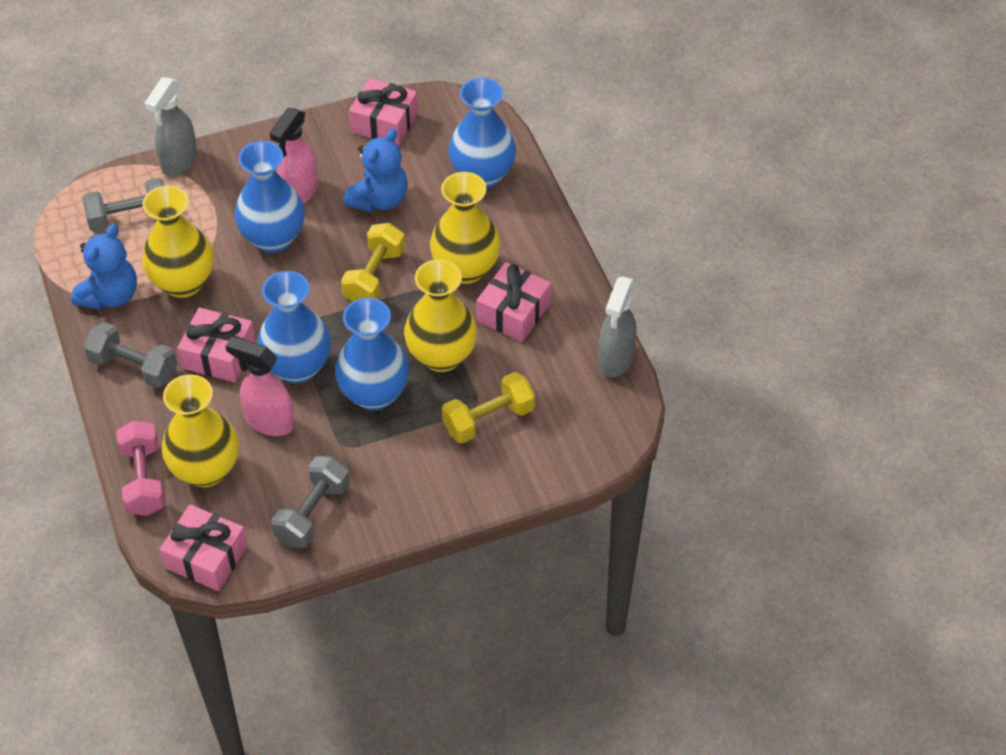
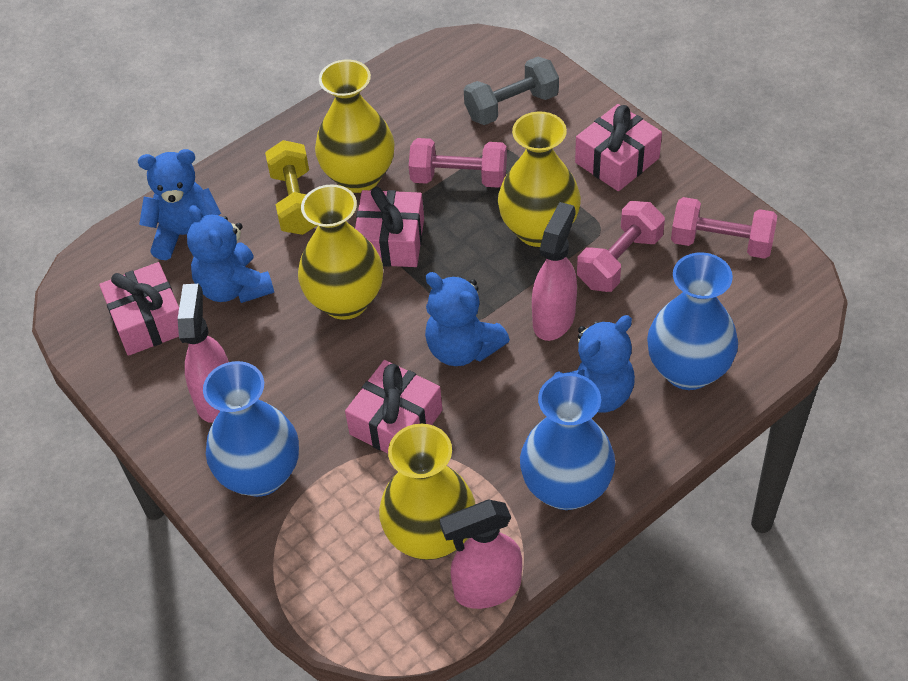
blue teddy bear: [71,224,137,310] [344,128,408,212] = 2 -> [138,149,221,260] [187,205,274,303] [425,272,510,366] [553,315,635,412] = 4
blue vase: [235,141,304,253] [257,271,331,384] [335,298,409,411] [448,78,516,189] = 4 -> [203,361,299,497] [520,373,615,510] [647,252,738,390] = 3
grey dumbbell: [82,178,165,232] [84,322,177,388] [271,456,350,548] = 3 -> [464,57,559,125] = 1
grey spray bottle: [145,77,197,177] [598,276,637,378] = 2 -> none = 0
pink dumbbell: [116,421,165,516] = 1 -> [409,138,507,188] [577,201,665,292] [671,197,777,259] = 3
pink spray bottle: [225,337,294,436] [270,108,318,204] = 2 -> [178,284,229,423] [440,499,522,609] [532,202,577,341] = 3
yellow dumbbell: [341,223,405,302] [442,372,535,443] = 2 -> [265,140,317,235] = 1

